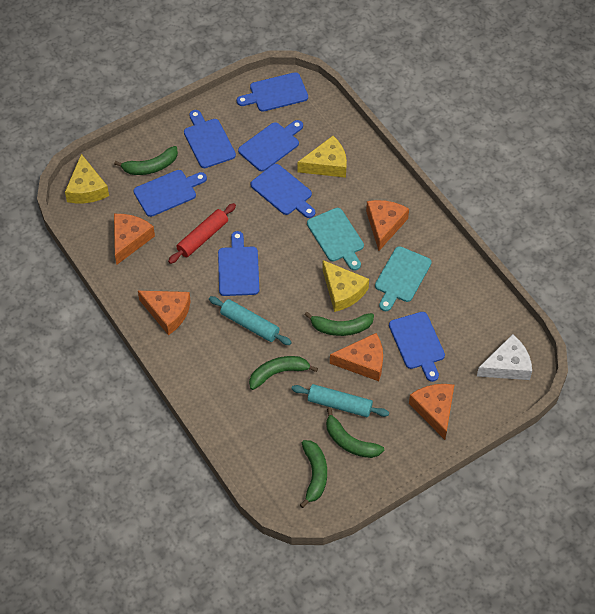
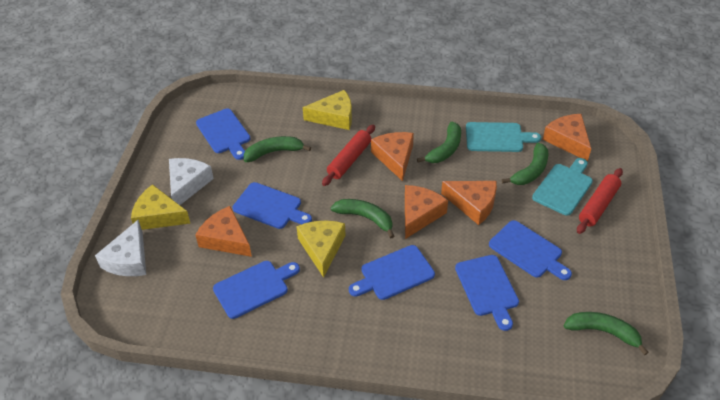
blue cutting board: [134,170,207,217] [184,110,236,168] [218,231,259,296] [237,72,308,112] [238,120,303,171] [250,164,315,218] [389,312,445,382] = 7 -> [196,109,251,160] [213,261,300,319] [233,182,312,229] [349,245,435,300] [455,255,519,331] [489,220,572,280] = 6
red rolling pin: [168,203,236,264] = 1 -> [322,124,375,186] [577,168,623,234] = 2
turquoise rolling pin: [209,296,292,345] [291,384,389,417] = 2 -> none = 0
white cheese: [477,334,532,380] = 1 -> [95,220,146,276] [169,158,214,205] = 2

